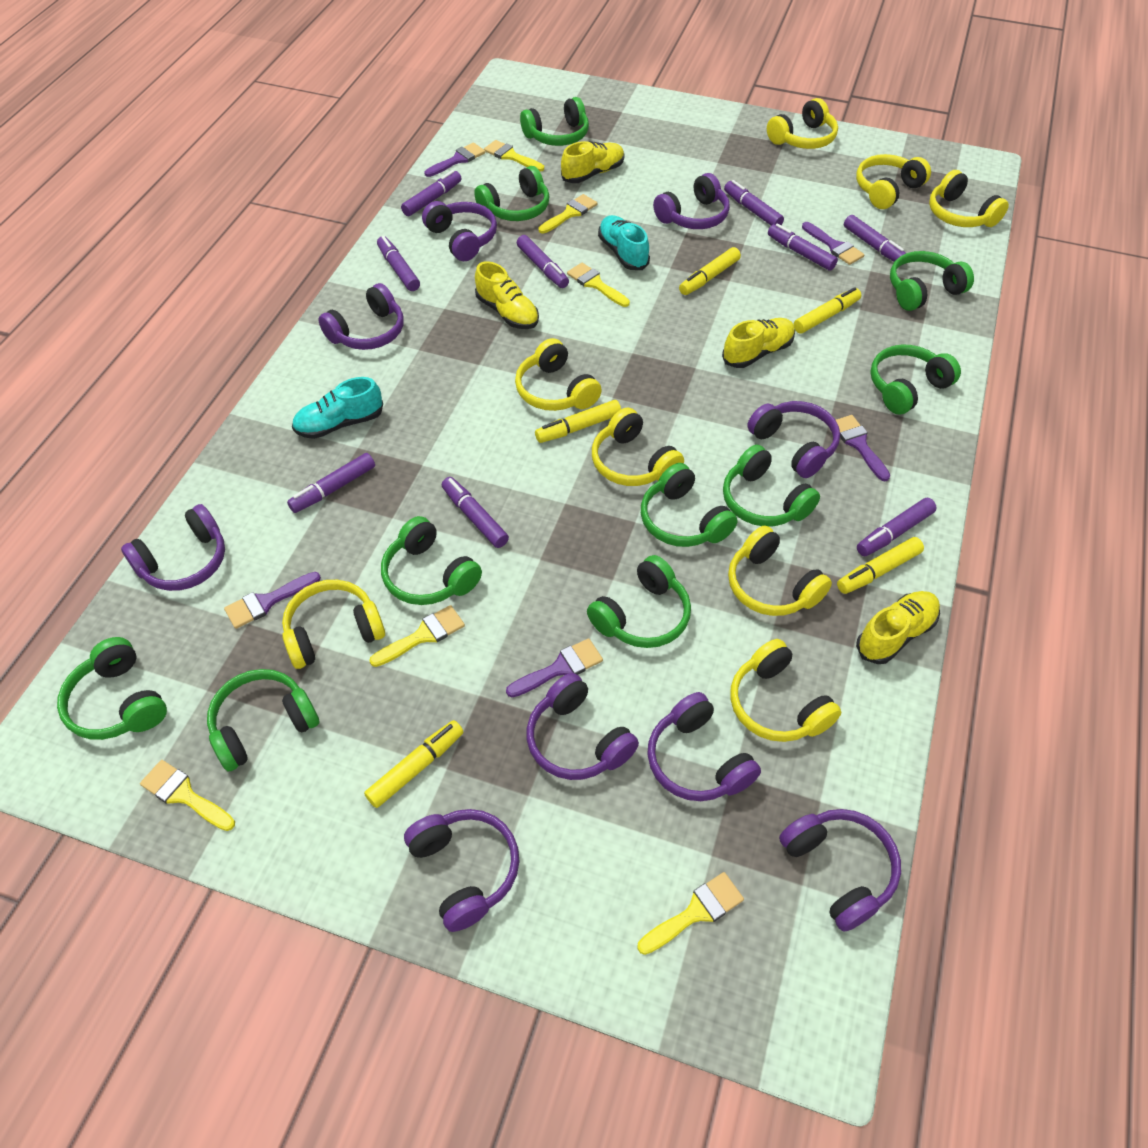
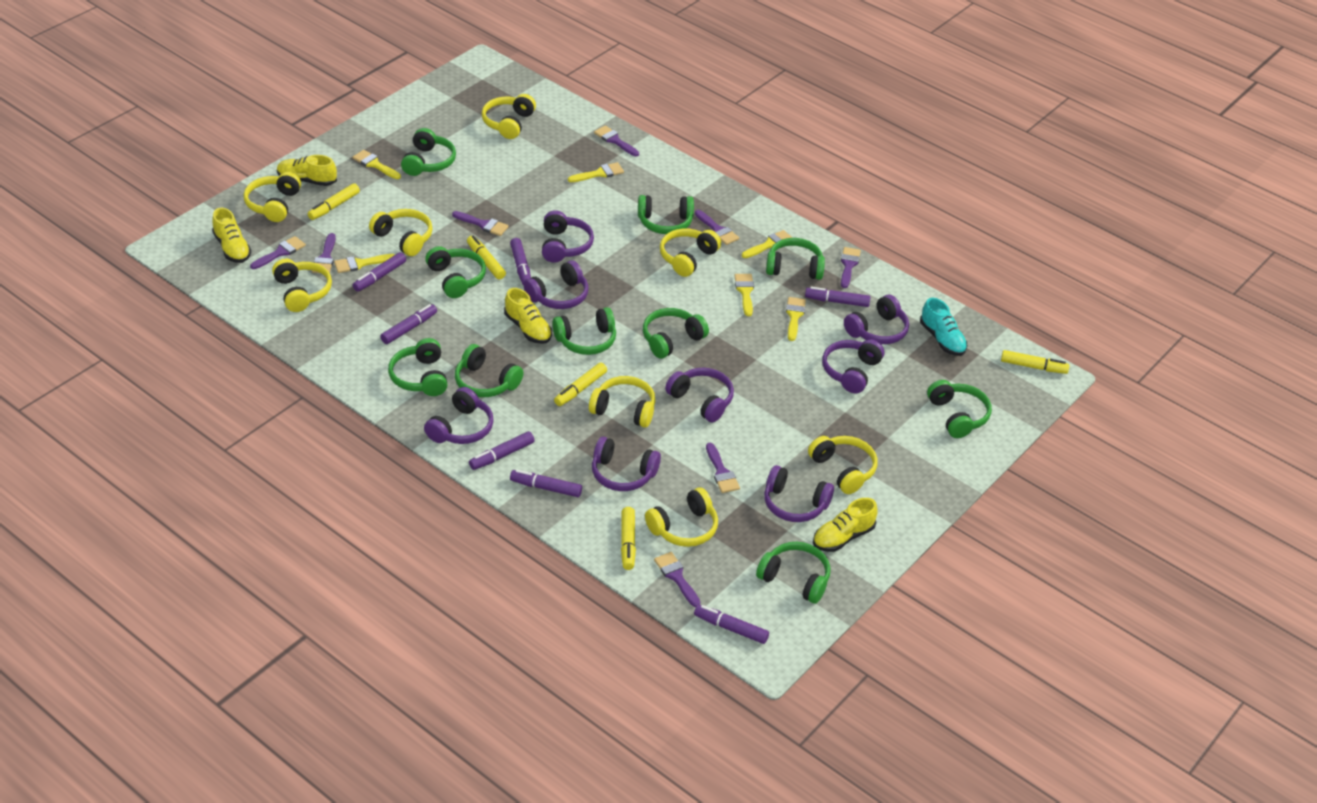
purple brush: [224,572,321,629] [424,143,485,177] [506,638,603,697] [802,222,864,265] [836,415,890,481] = 5 -> [250,236,306,269] [312,233,336,273] [452,211,509,236] [594,126,639,156] [654,552,700,607] [695,210,739,245] [706,443,740,493] [841,247,861,288] = 8
purple headphones: [121,504,225,591] [318,283,403,350] [404,809,520,932] [422,201,497,261] [526,673,639,780] [647,692,761,801] [653,173,730,229] [747,401,840,478] [779,809,901,932] = 9 -> [424,387,494,444] [524,260,588,309] [542,210,594,263] [592,437,661,491] [665,368,734,422] [764,465,834,522] [822,339,884,393] [844,295,909,344] = 8
purple marker: [287,453,375,513] [377,236,420,291] [401,170,461,216] [442,477,509,548] [517,235,569,288] [724,180,784,225] [768,224,838,271] [844,215,906,265] [857,498,937,556] = 9 -> [353,252,406,292] [380,304,437,344] [469,431,535,470] [510,238,531,285] [510,470,582,497] [694,604,769,644] [805,287,871,307] = 7
turquoise shoe: [292,377,383,439] [598,215,650,270] = 2 -> [920,298,967,356] = 1

